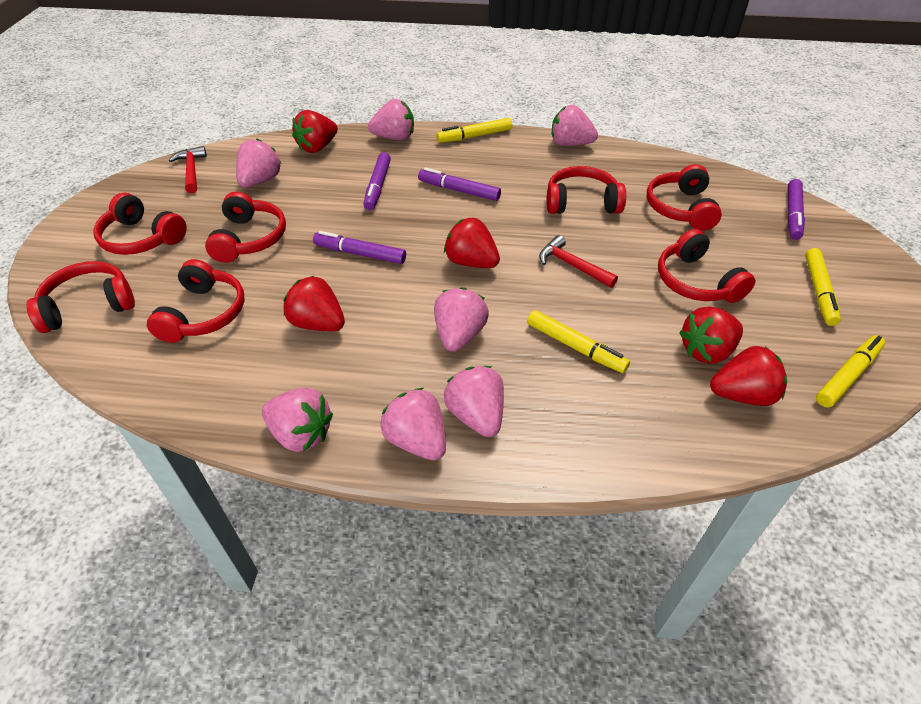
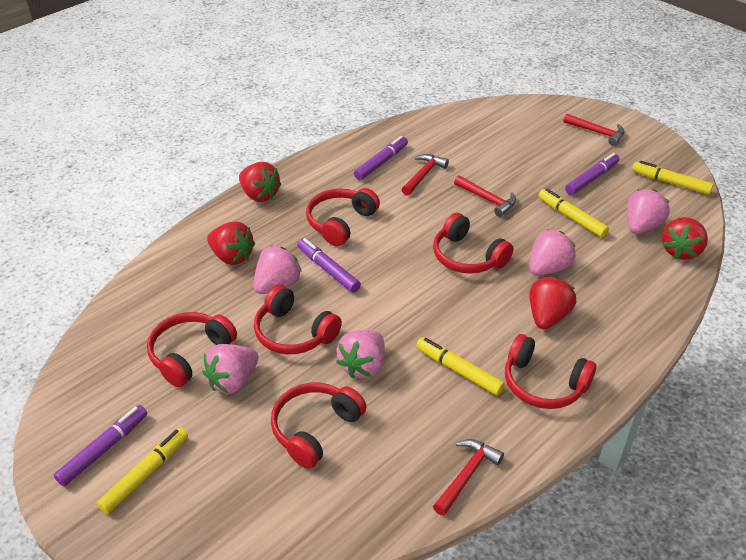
pink strawberry: [236,138,281,188] [262,388,333,452] [368,99,414,140] [380,388,446,460] [434,287,489,352] [444,366,504,437] [552,105,598,146] = 7 -> [202,344,258,394] [253,246,302,294] [336,330,385,378] [529,229,576,276] [627,189,670,234] = 5
red hammer: [169,146,207,193] [539,235,618,288] = 2 -> [401,154,449,196] [433,439,504,516] [454,175,516,217] [563,114,624,146] = 4
red headphones: [26,261,135,333] [94,193,187,255] [147,259,245,343] [205,191,286,263] [546,166,626,214] [647,164,722,231] [658,229,755,303] = 7 -> [147,312,237,387] [254,285,342,354] [271,383,367,469] [306,188,380,246] [433,213,513,274] [505,334,596,409] = 6
red strawberry: [283,276,345,331] [292,110,338,153] [444,218,500,268] [679,306,743,364] [710,346,787,406] = 5 -> [207,221,255,265] [239,162,281,202] [529,277,576,329] [662,217,708,260] = 4

